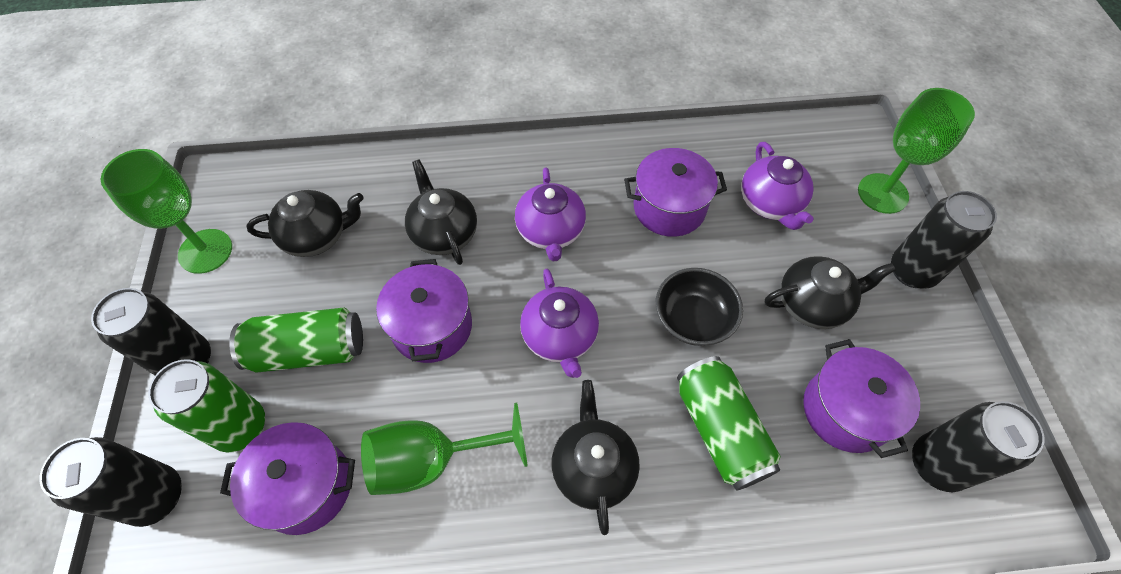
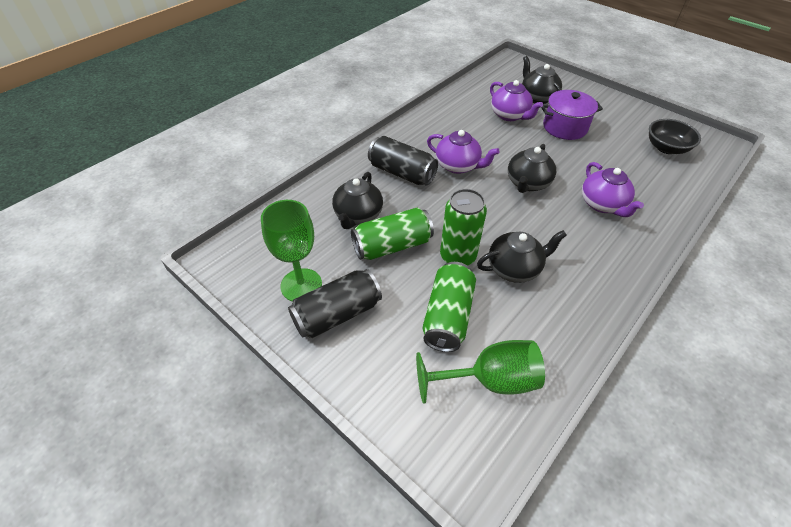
black can: [40,437,182,527] [91,288,211,375] [891,191,997,289] [912,401,1045,492] = 4 -> [288,269,382,338] [368,136,438,186] = 2
green goblet: [101,149,232,274] [361,403,528,495] [858,88,975,214] = 3 -> [261,200,322,301] [416,340,545,404] = 2
purple pot: [220,422,355,535] [376,259,472,363] [624,148,727,237] [803,339,920,458] = 4 -> [541,90,603,140] = 1

